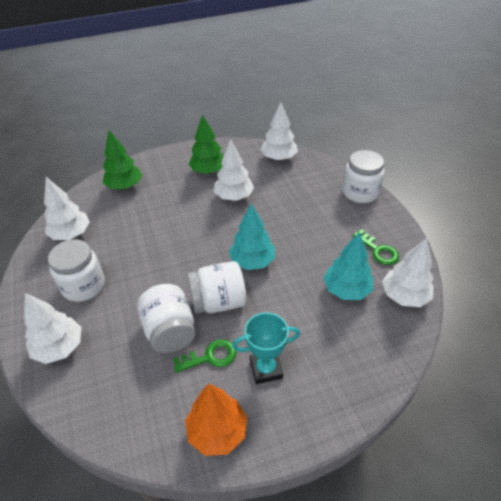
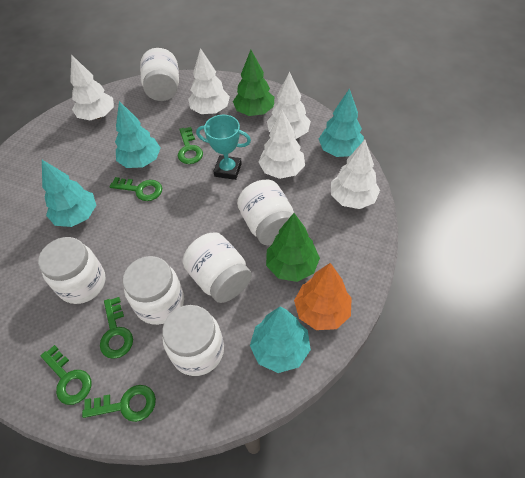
green key: [173,339,236,373] [353,229,399,265] = 2 -> [41,345,92,405] [82,385,156,422] [100,297,133,359] [110,177,162,201] [178,127,203,164] = 5
turquoise tree: [229,204,275,270] [323,232,373,300] = 2 -> [42,160,96,227] [115,101,161,168] [250,307,311,373] [319,88,364,157] = 4
white jar: [48,239,105,302] [137,284,195,353] [188,261,246,314] [342,150,384,203] = 4 -> [38,237,106,304] [123,256,184,325] [140,48,179,101] [162,305,224,376] [183,232,252,303] [237,180,294,245] = 6

